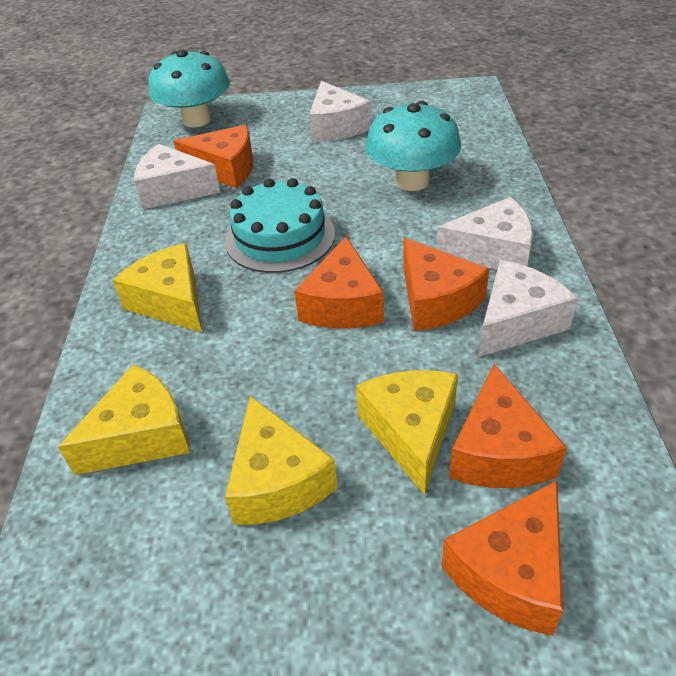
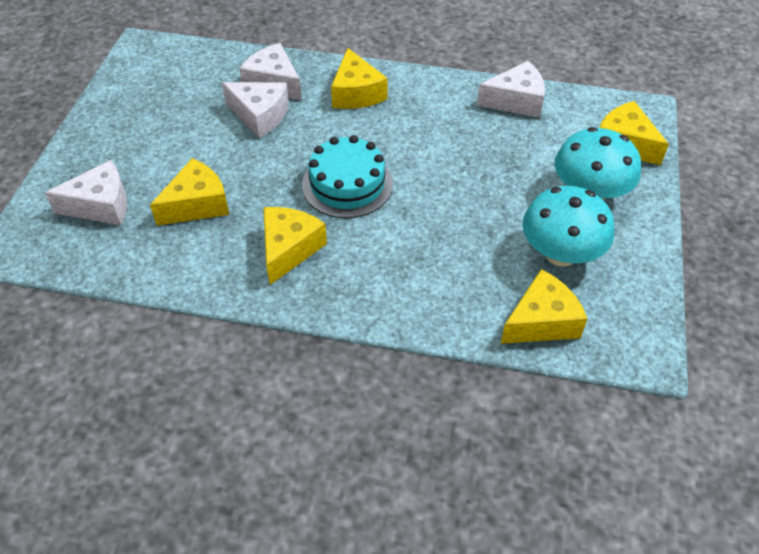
orange cheese: [173,125,253,188] [294,237,384,329] [403,238,489,331] [441,480,563,636] [449,364,567,488] = 5 -> none = 0
yellow cheese: [58,364,190,475] [113,243,202,332] [225,396,338,525] [356,370,458,495] = 4 -> [150,158,229,226] [263,207,327,285] [331,48,388,109] [501,269,587,344] [599,101,669,165] = 5

